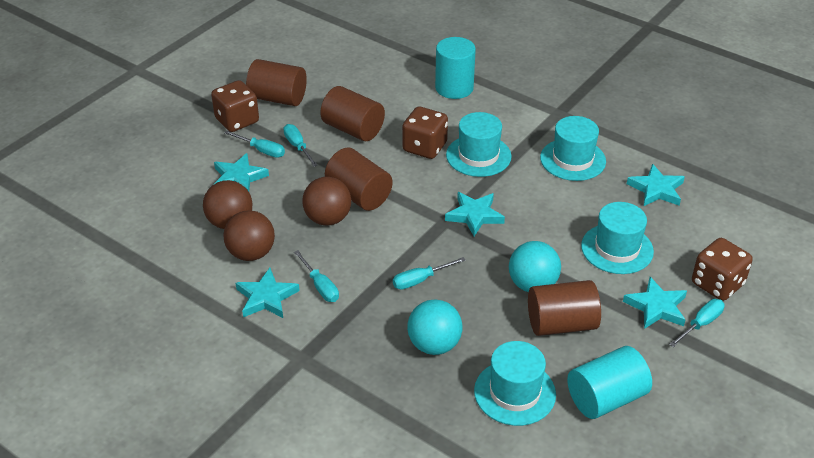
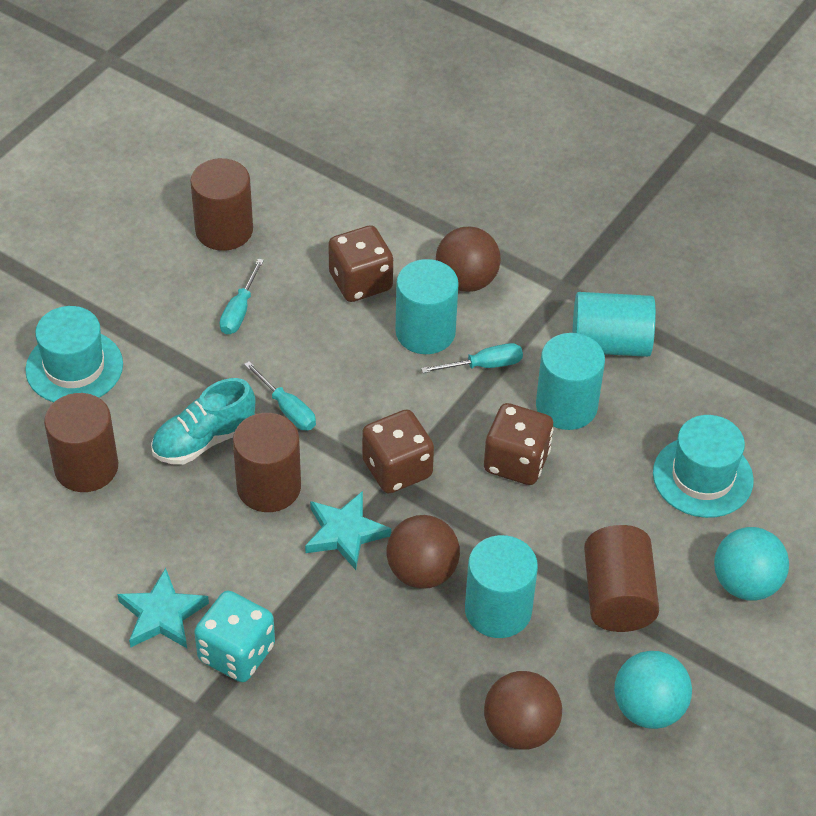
turquoise cylinder: [435,37,476,99] [567,346,652,419] = 2 -> [395,259,459,354] [465,535,538,638] [536,333,605,430] [572,292,656,357] = 4
turquoise dice: none = 0 -> [194,591,275,682] = 1
turquoise hat: [446,112,511,177] [474,341,556,426] [540,116,606,181] [581,202,654,274] = 4 -> [25,306,123,402] [653,415,754,518] = 2
turquoise screwdriver: [225,131,285,158] [283,124,318,167] [294,250,339,302] [393,257,466,290] [669,299,725,347] = 5 -> [220,258,264,335] [244,361,316,430] [421,343,523,373] = 3
turquoise shoe: none = 0 -> [151,378,255,465] = 1
turquoise star: [214,153,269,191] [236,268,300,318] [445,192,505,236] [623,277,687,329] [627,164,685,206] = 5 -> [117,568,209,648] [305,491,391,570] = 2

